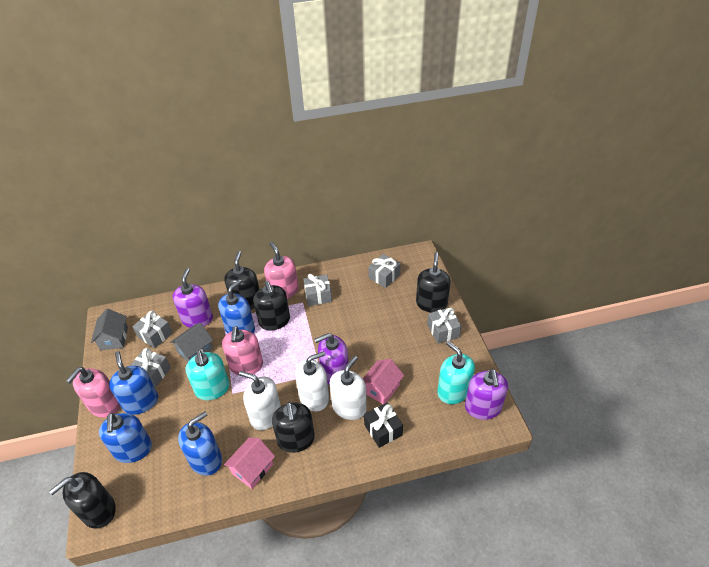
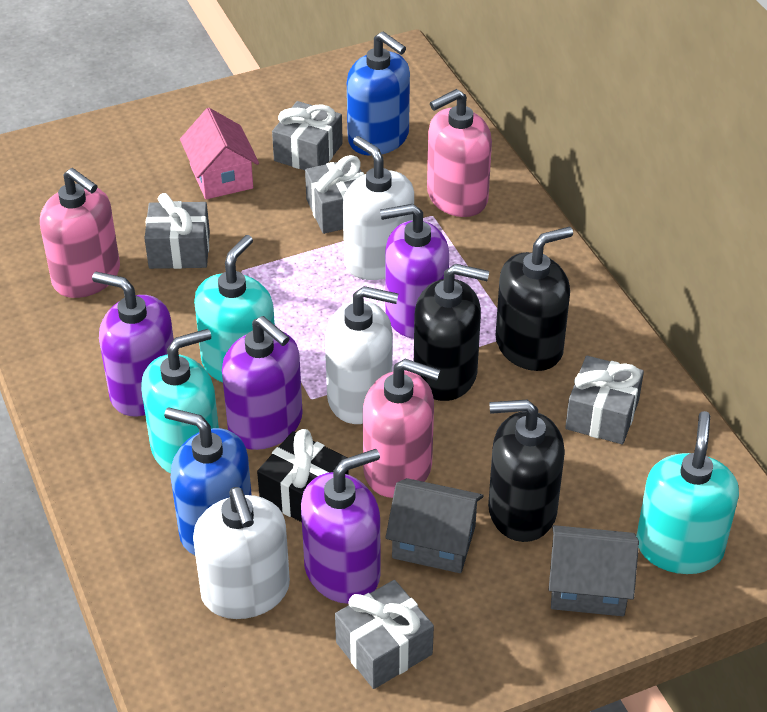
black soap dispenser: [49,472,116,529] [224,251,259,310] [253,281,290,330] [272,402,315,453] [416,252,451,312] = 5 -> [414,264,489,401] [488,400,565,542] [495,227,573,371] = 3
blue soap dispenser: [99,413,152,463] [109,351,158,415] [178,412,222,476] [218,279,255,334] = 4 -> [164,407,252,555] [347,31,410,156] = 2
pink house: [224,437,275,489] [363,359,404,404] = 2 -> [180,108,259,199] = 1
purple soap dispenser: [173,268,213,328] [314,333,349,385] [465,369,508,420] = 3 -> [92,272,174,416] [222,316,303,450] [301,449,380,604] [380,204,449,339] = 4
turquoise soap dispenser: [186,350,230,400] [437,341,475,404] = 2 -> [141,329,219,474] [194,235,275,383] [636,411,739,574] = 3

